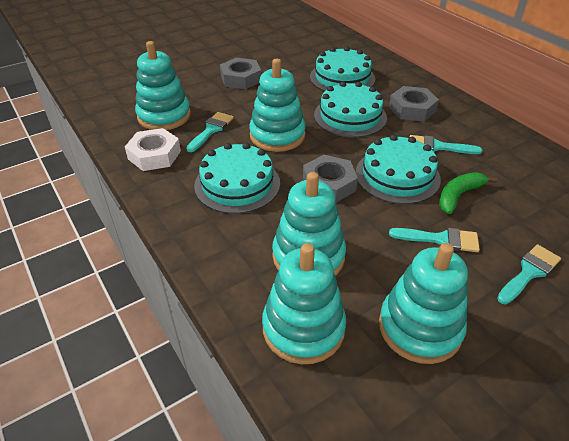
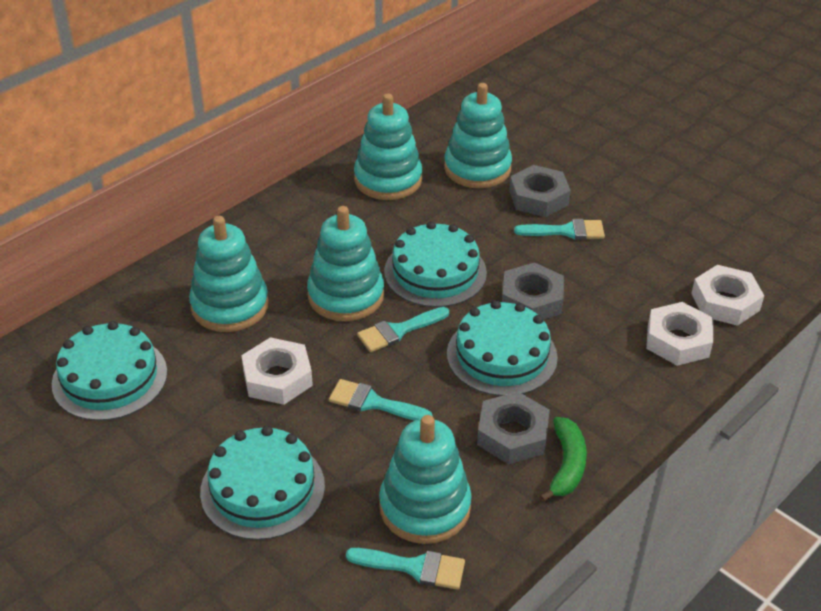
white nut: [125,128,181,171] = 1 -> [241,337,313,405] [646,302,713,366] [691,265,764,326] = 3

